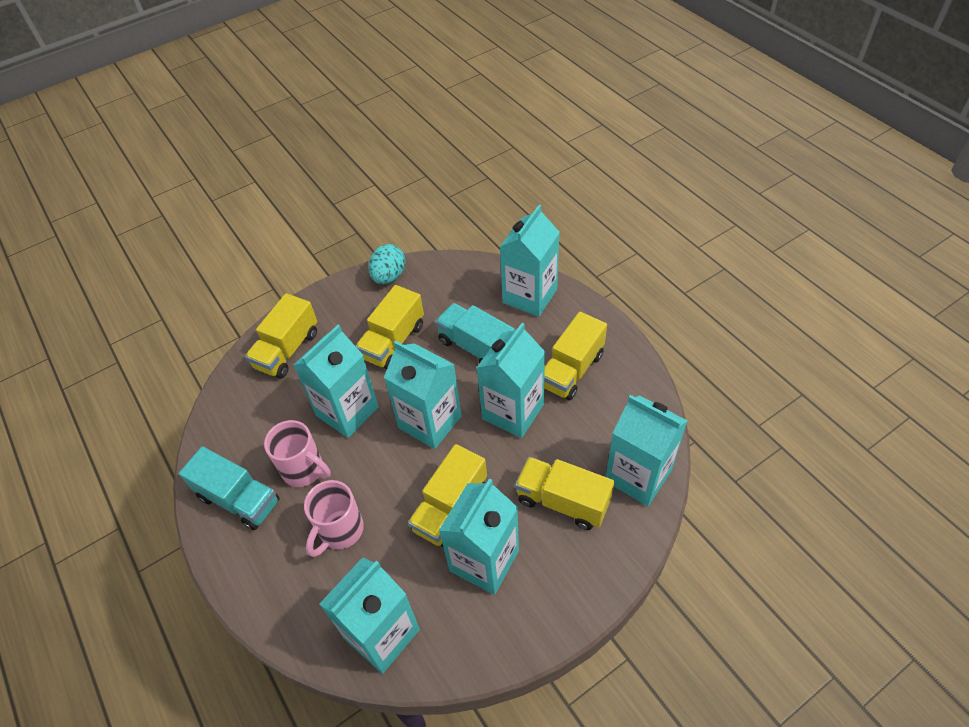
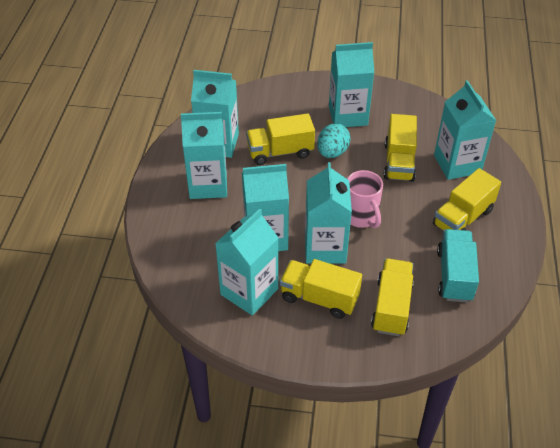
pink mug: [264,420,331,487] [304,480,364,557] = 2 -> [347,170,383,228] = 1
turquoise truck: [179,446,280,530] [435,303,515,363] = 2 -> [437,229,479,302] = 1

